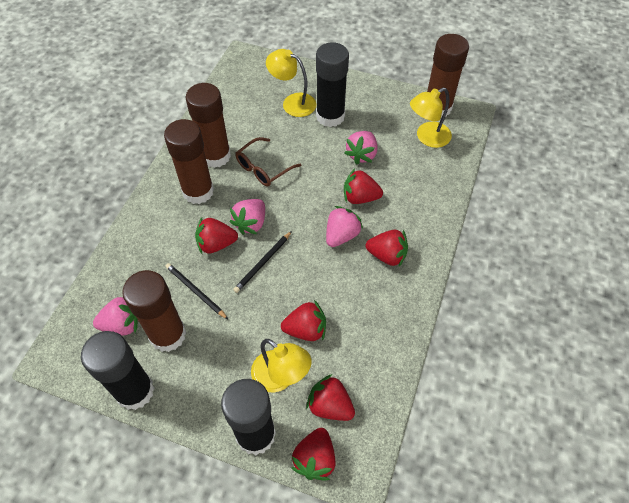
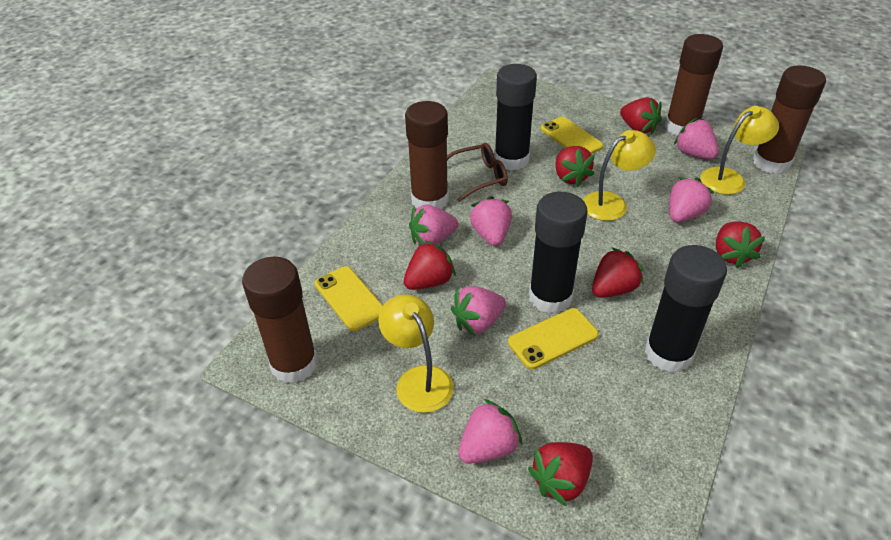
black pencil: [166,263,228,319] [233,231,292,293] = 2 -> none = 0
pink strawberry: [93,297,139,335] [230,199,265,235] [326,206,363,247] [345,131,377,165] = 4 -> [409,205,458,245] [451,286,506,336] [458,399,522,464] [470,196,512,246] [669,177,714,223] [674,118,719,159] = 6
yellow phone: none = 0 -> [315,266,383,331] [508,308,599,370] [541,117,603,154] = 3

